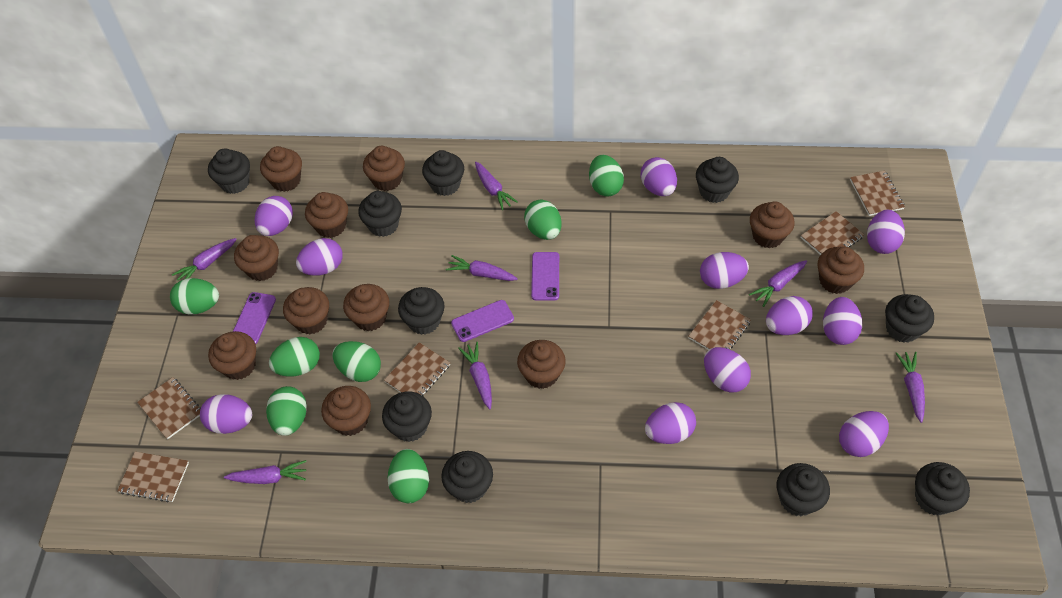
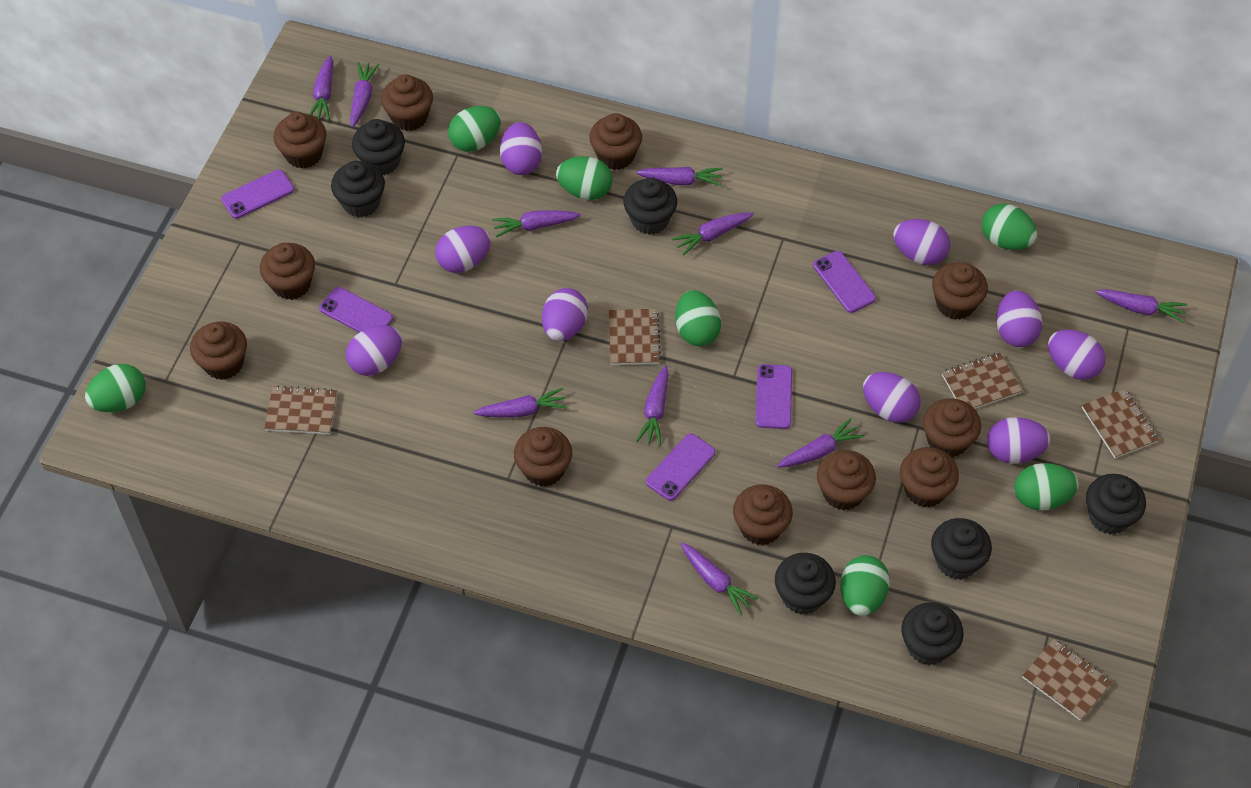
black cupcake: [208,148,250,194] [358,191,402,237] [382,391,432,442] [398,287,445,335] [422,150,464,196] [441,451,493,503] [696,157,739,203] [777,463,830,516] [885,294,934,343] [915,462,970,515] = 10 -> [331,161,385,217] [352,119,405,175] [623,178,677,235] [775,553,836,615] [901,602,964,665] [931,518,992,579] [1086,474,1146,534] = 7
brown notebook: [117,452,189,502] [137,377,201,439] [384,342,450,396] [688,300,751,350] [801,211,864,255] [850,171,905,216] = 6 -> [264,385,337,434] [609,309,661,365] [942,353,1022,409] [1022,639,1112,721] [1082,388,1159,458] = 5
purple carrot: [172,238,237,281] [224,460,307,484] [446,255,518,281] [458,342,492,409] [475,162,518,210] [749,260,807,307] [896,352,925,423] = 7 -> [309,55,333,120] [350,62,380,127] [473,388,567,418] [492,210,581,237] [636,167,723,186] [636,366,669,445] [672,212,754,256] [681,543,759,616] [777,418,864,467] [1096,289,1187,323] = 10
purple egg: [200,394,252,434] [255,196,293,236] [296,238,343,276] [641,157,677,196] [645,402,696,444] [700,252,749,289] [704,347,751,393] [766,296,813,335] [823,297,862,345] [839,411,889,457] [867,210,905,254] = 11 -> [346,325,402,376] [435,226,491,273] [500,122,542,175] [542,288,588,341] [863,372,921,423] [893,219,950,265] [987,417,1050,464] [996,290,1043,347] [1048,330,1106,380] = 9
purple phone: [233,292,276,344] [451,300,514,342] [531,252,559,301] = 3 -> [221,169,294,219] [319,287,393,333] [646,433,715,501] [756,364,792,429] [813,251,876,313] = 5

